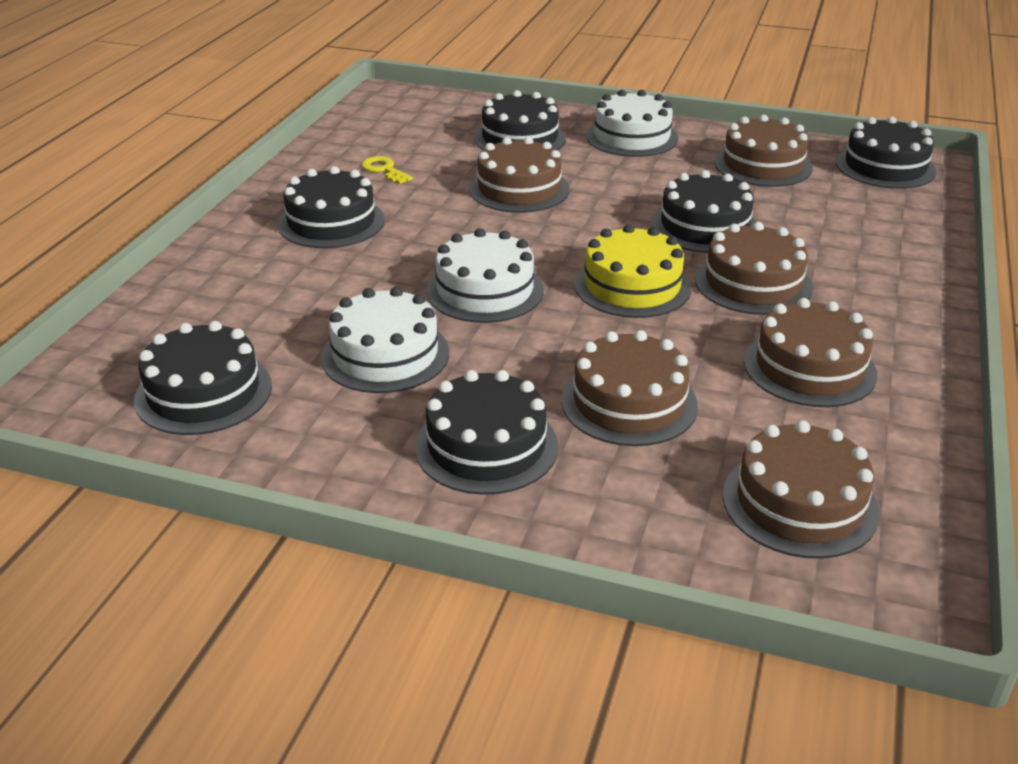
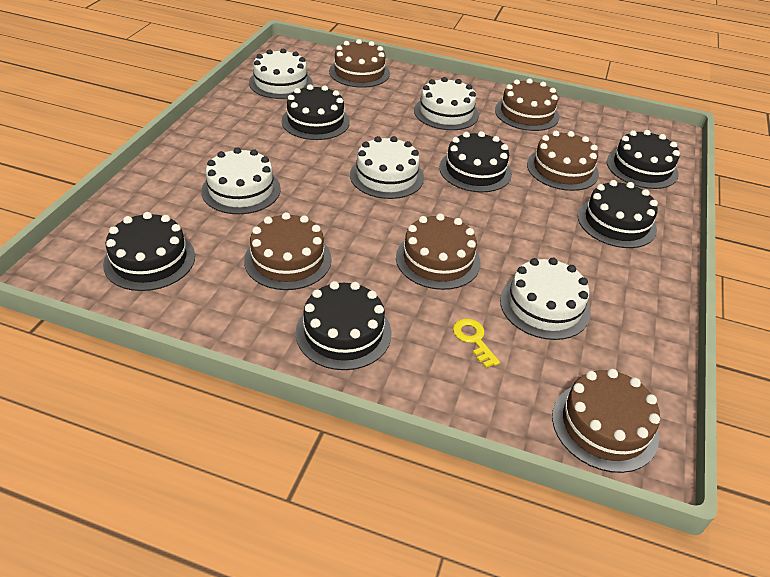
white cake: [321,287,449,393] [426,228,544,323] [586,90,679,157] = 3 -> [201,147,281,214] [249,49,313,99] [350,136,424,199] [414,77,479,130] [500,258,590,340] = 5
yellow cake: [574,224,691,318] = 1 -> none = 0

